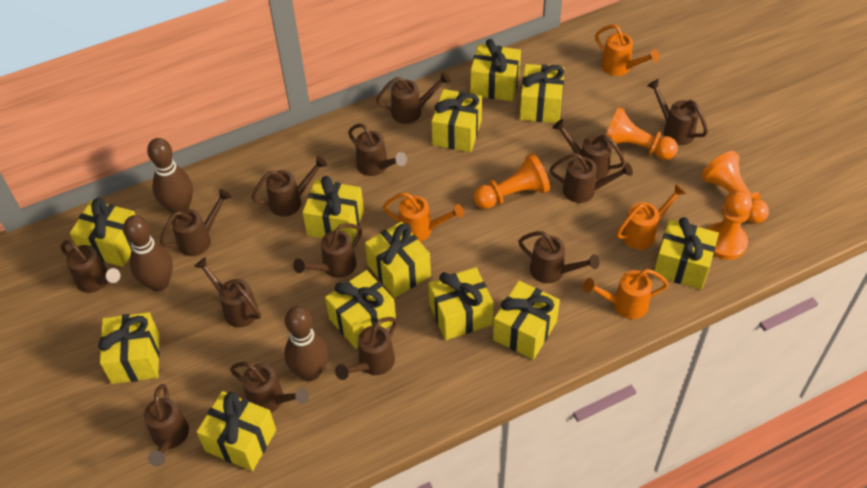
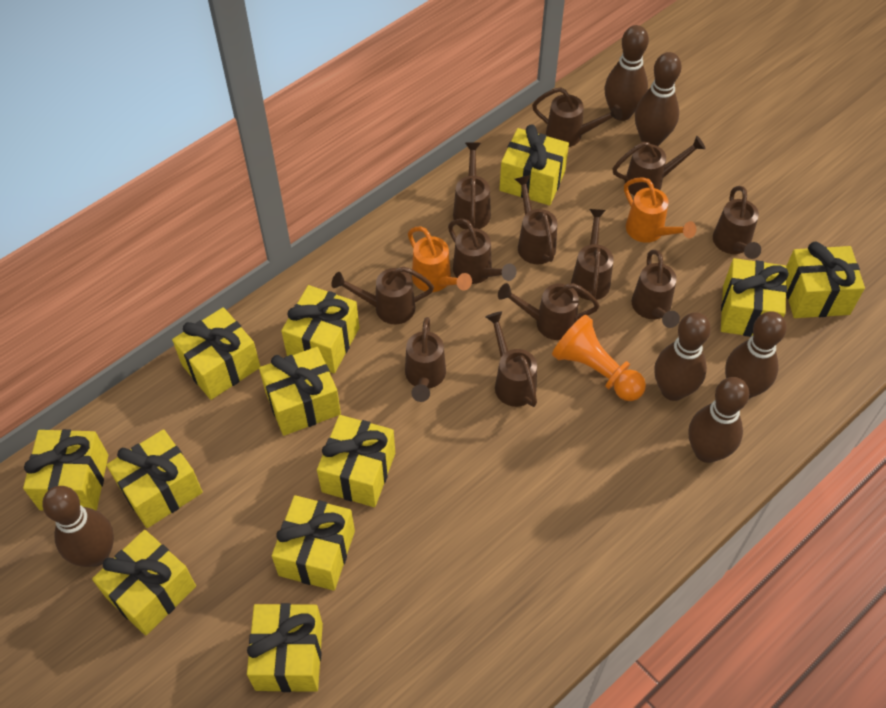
brown bowling pin: [123,215,173,292] [147,138,193,214] [284,306,329,381] = 3 -> [42,486,114,567] [605,25,649,121] [635,52,682,146] [654,312,711,401] [688,377,749,463] [725,311,787,399] = 6
brown watering can: [61,240,121,293] [144,384,189,466] [160,189,231,256] [194,257,261,327] [230,362,309,413] [251,156,327,217] [293,223,362,278] [335,317,397,380] [348,124,407,176] [376,72,451,124] [518,231,600,283] [550,153,633,203] [553,119,625,180] [647,79,708,145] = 14 -> [331,267,434,324] [405,317,446,402] [448,219,517,284] [453,142,491,229] [486,311,537,407] [498,283,600,340] [515,175,557,264] [532,87,622,147] [571,209,614,300] [613,136,706,196] [632,250,680,328] [713,186,761,259] = 12
orange pawn: [473,153,550,209] [606,107,678,160] [701,151,769,224] [707,190,752,260] = 4 -> [552,315,646,401] = 1
orange watering can: [383,192,464,242] [583,269,669,319] [595,25,660,76] [616,184,686,250] = 4 -> [408,227,472,292] [624,177,697,243] = 2

